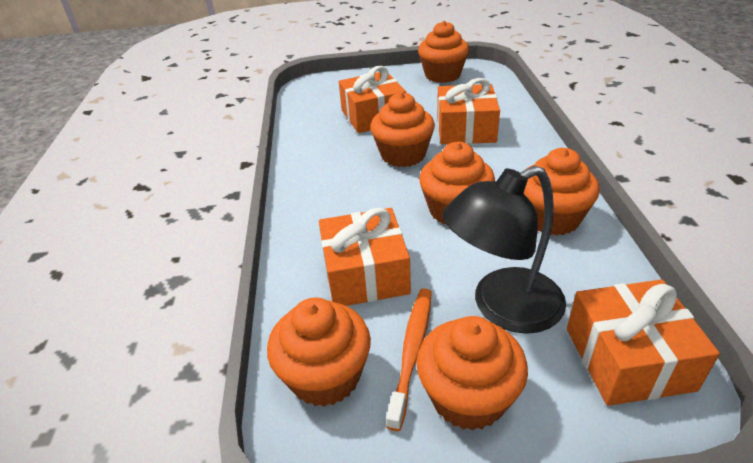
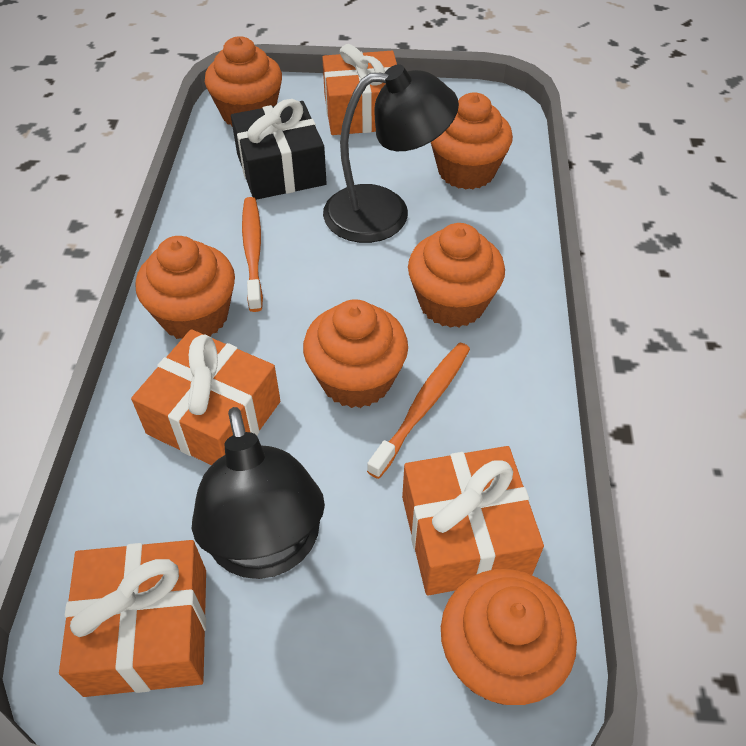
black gift: none = 0 -> [231,99,327,200] = 1
black lamp: [442,166,566,334] = 1 -> [192,407,325,579] [323,64,459,243] = 2
orange toothbrush: [386,289,432,431] = 1 -> [242,197,263,312] [367,343,470,479] = 2

